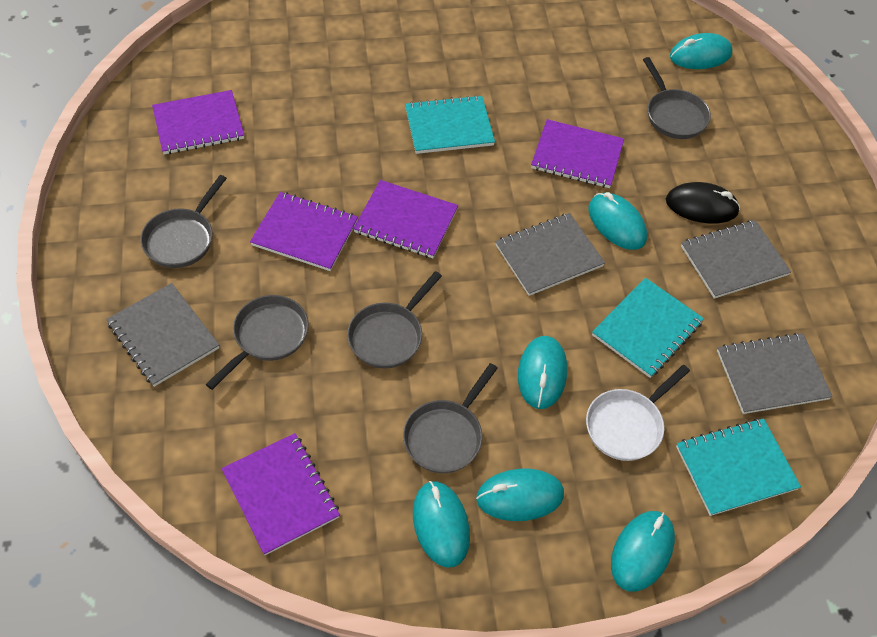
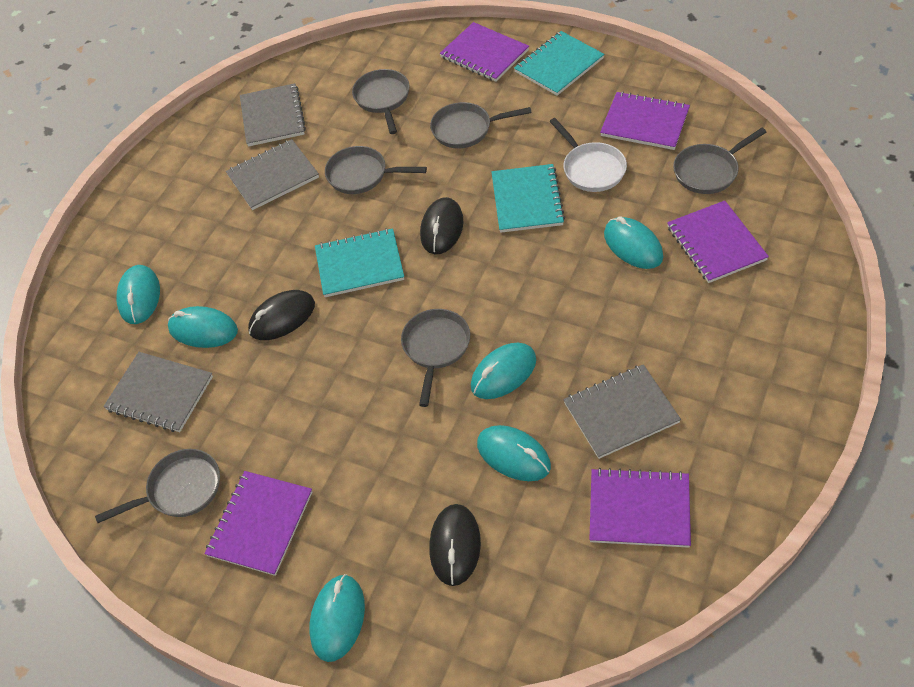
black mouse: [666,182,740,224] = 1 -> [248,290,315,340] [420,197,463,254] [429,504,481,586] = 3
grey pan: [140,175,227,268] [205,295,309,390] [347,271,442,368] [403,363,498,473] [643,57,711,139] = 5 -> [95,449,220,523] [325,146,427,194] [352,69,410,134] [401,309,470,407] [430,102,532,149] [673,128,766,194] = 6

